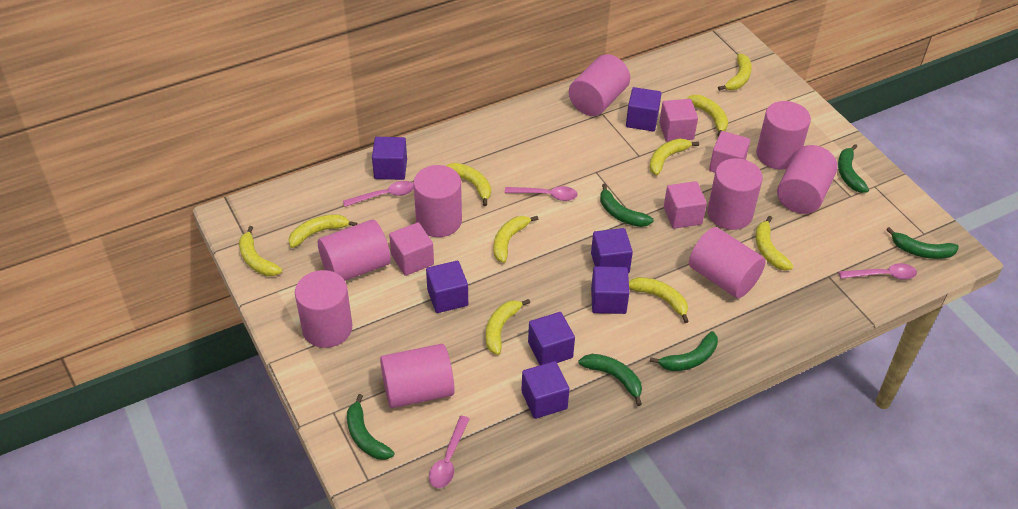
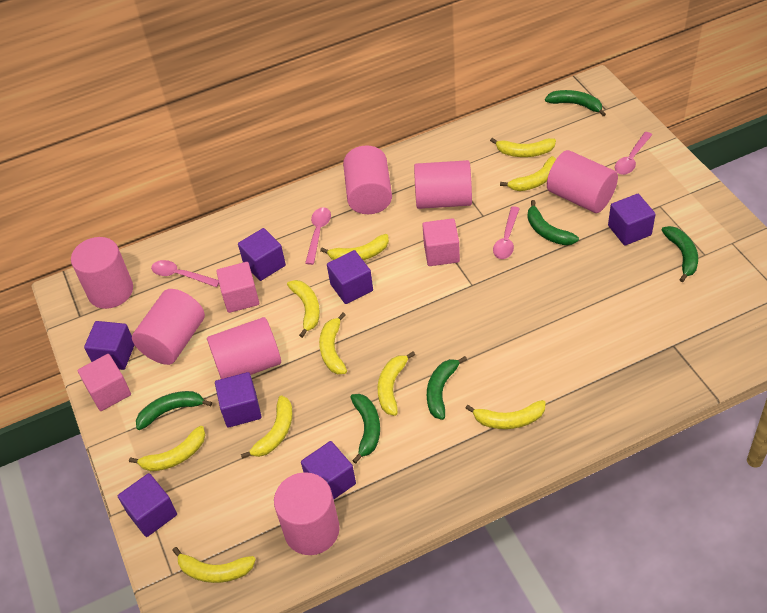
pink cube: [389,222,434,276] [659,99,698,142] [664,181,707,229] [709,131,750,173] = 4 -> [78,354,131,411] [216,262,259,313] [422,218,460,266] = 3
pink cylinder: [295,270,352,348] [318,220,391,281] [380,344,455,408] [413,165,462,237] [569,54,630,116] [689,227,766,298] [707,158,763,230] [756,101,811,170] [777,145,838,214] = 9 -> [71,237,133,309] [132,289,205,365] [207,317,281,379] [274,472,340,555] [343,146,392,214] [414,160,472,209] [547,150,618,213] = 7

